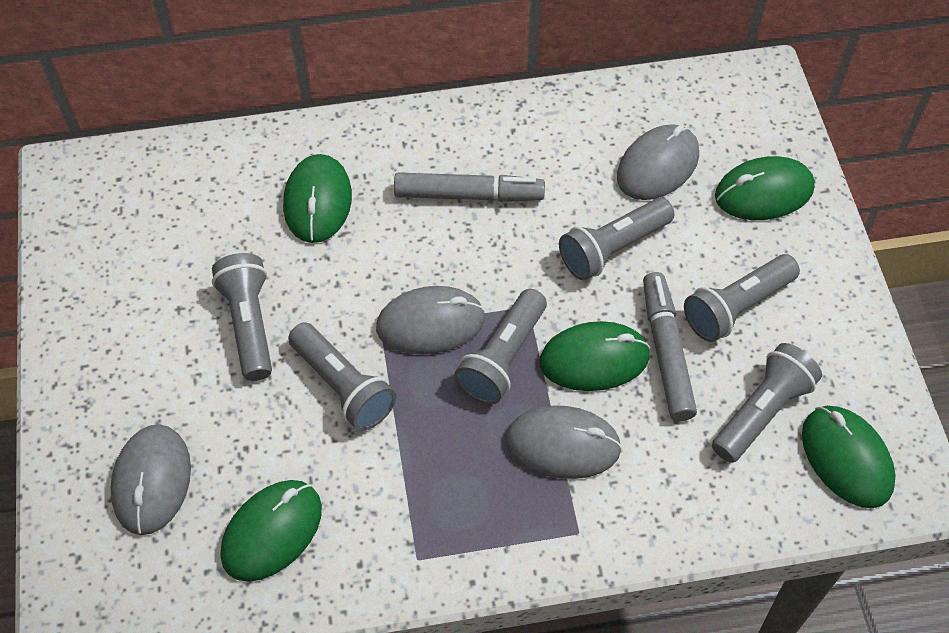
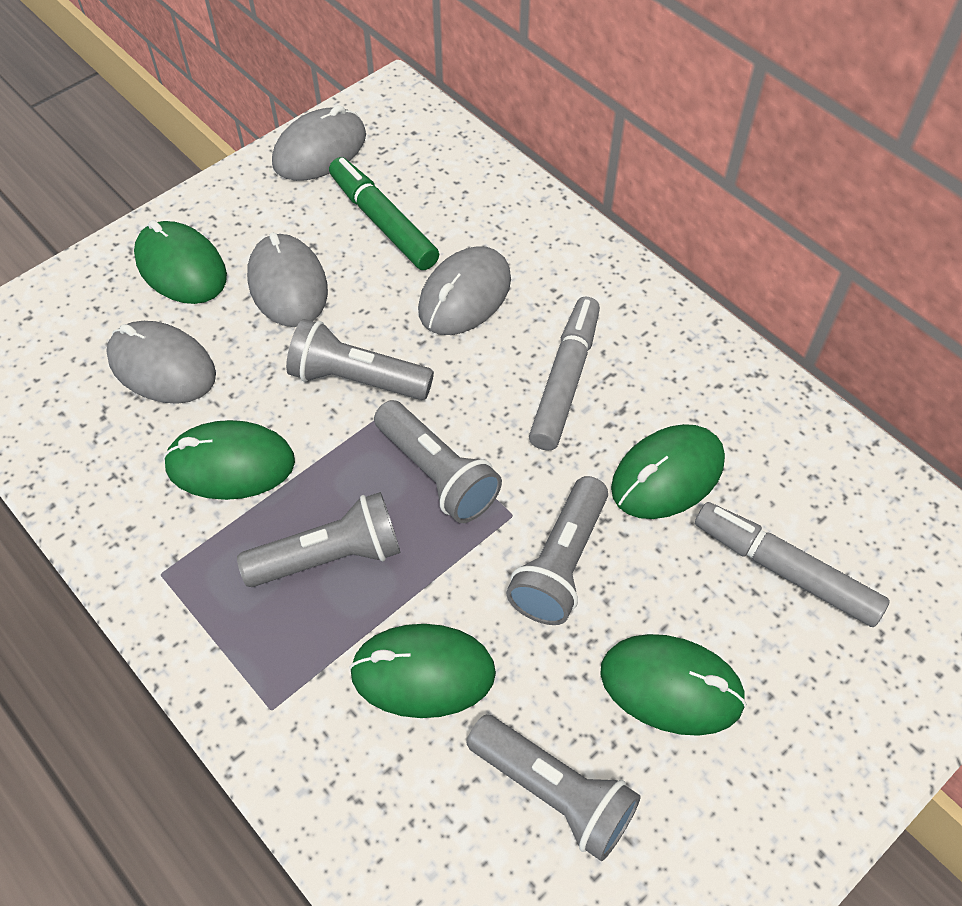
green marker: none = 0 -> [329,157,439,270] = 1
grey flashlight: [212,253,272,381] [288,322,396,431] [454,289,547,404] [559,198,674,280] [684,254,800,342] [712,343,822,463] = 6 -> [237,492,400,587] [286,319,434,400] [374,400,502,523] [467,715,641,861] [506,476,608,625] = 5

